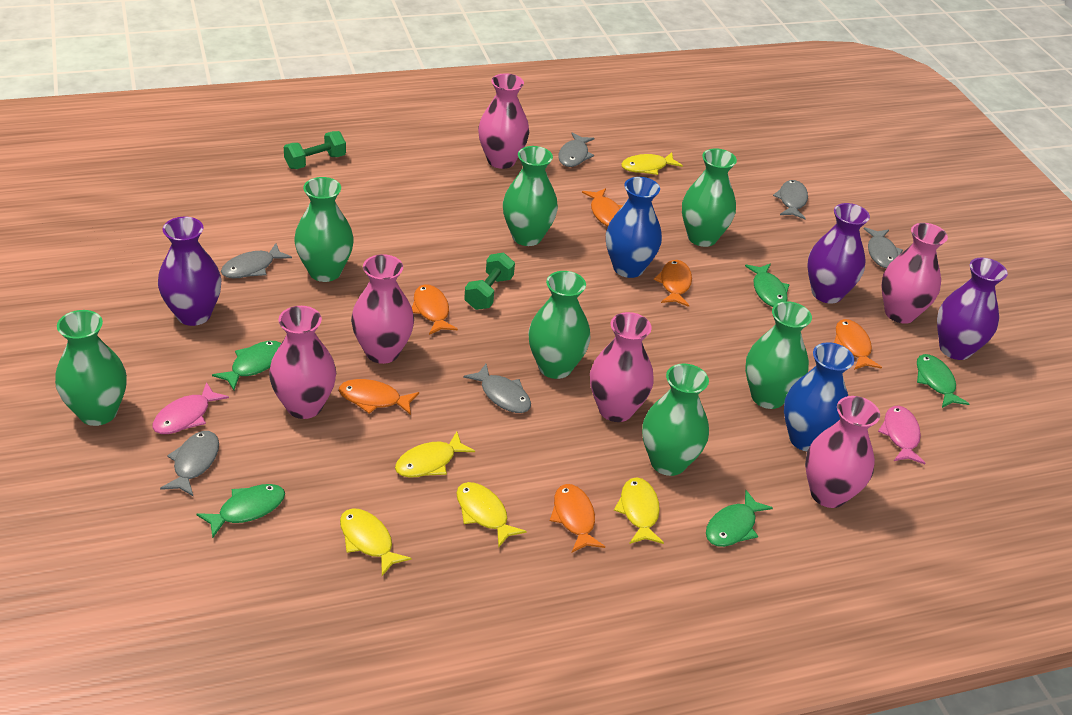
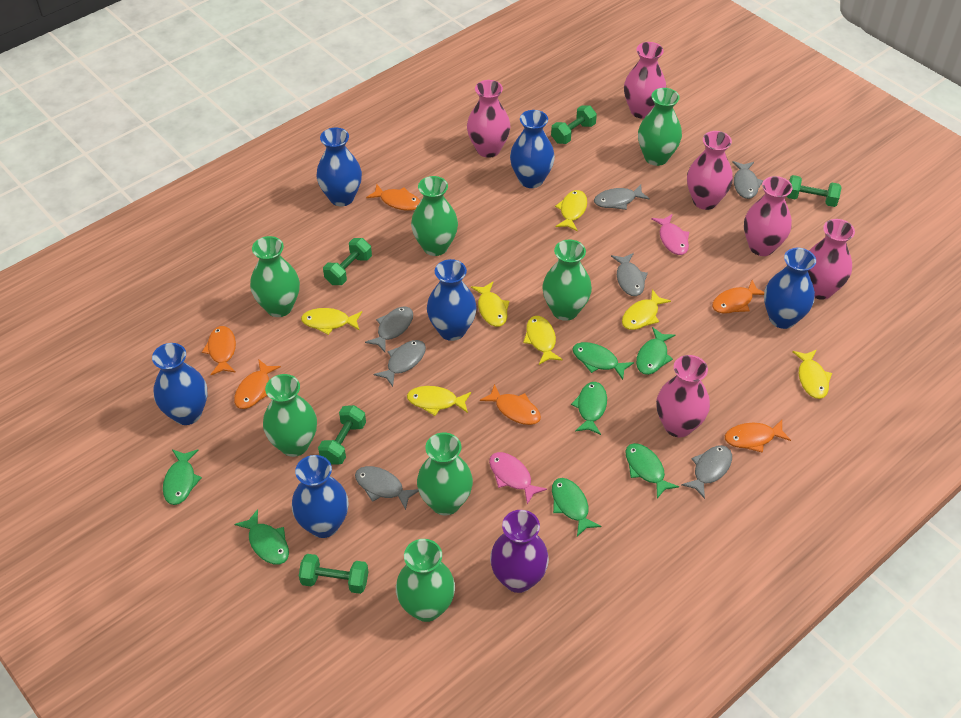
blue vase: [606,177,662,278] [784,342,854,451] = 2 -> [152,343,207,425] [292,455,349,538] [316,128,362,206] [427,259,477,341] [510,110,555,188] [764,248,816,329] = 6
green dumbbell: [284,131,346,169] [464,253,515,310] = 2 -> [299,554,368,594] [318,405,366,465] [323,238,372,285] [551,105,597,144] [787,175,841,207] = 5
green fish: [196,484,285,538] [212,341,281,390] [706,490,773,547] [745,263,789,307] [917,354,969,408] = 5 -> [163,449,202,505] [235,509,289,565] [552,478,601,537] [571,382,607,435] [572,342,634,380] [625,443,679,498] [636,327,675,375] = 7
grey fish: [160,431,219,497] [221,243,292,278] [463,364,531,413] [558,132,595,167] [773,180,808,219] [863,227,903,268] = 6 -> [355,466,419,510] [365,306,413,352] [374,340,426,387] [594,185,650,210] [611,253,648,296] [681,445,732,499] [732,161,763,199] = 7
purple vase: [158,217,222,326] [808,203,870,304] [937,258,1008,360] = 3 -> [490,510,549,593] = 1
yellow fish: [340,508,412,576] [395,431,475,477] [456,482,527,547] [614,477,664,544] [621,152,683,175] = 5 -> [301,308,362,335] [407,386,471,416] [471,282,510,327] [523,316,563,365] [555,190,587,232] [622,289,671,330] [792,350,832,399] = 7

